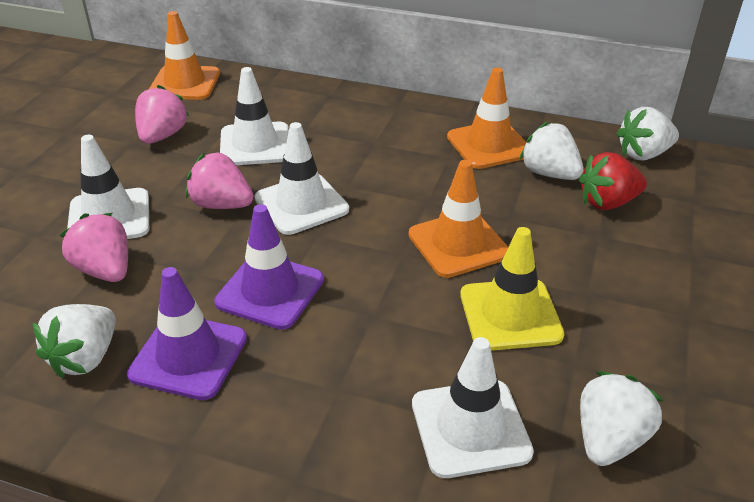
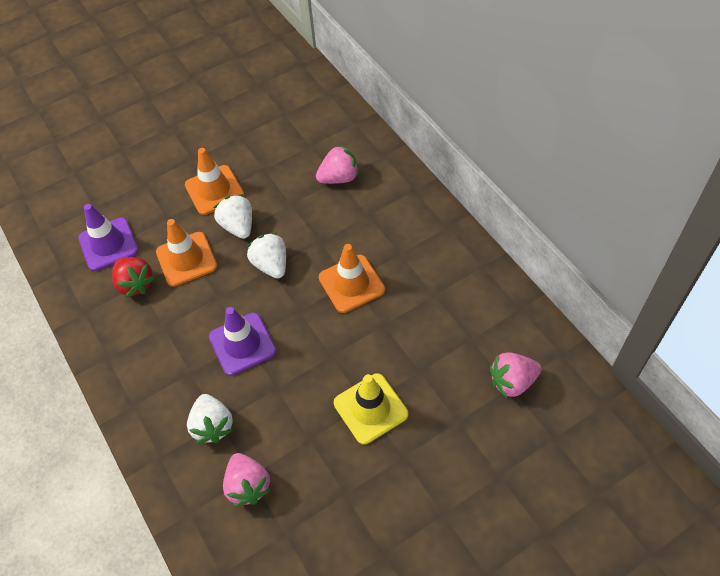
white strawberry: [33,304,116,378] [520,121,583,180] [580,371,664,466] [617,107,679,160] = 4 -> [187,394,233,443] [213,194,252,239] [247,232,286,279] = 3
white traffic cone: [67,135,149,239] [220,67,289,165] [254,122,349,235] [412,337,534,478] = 4 -> none = 0

